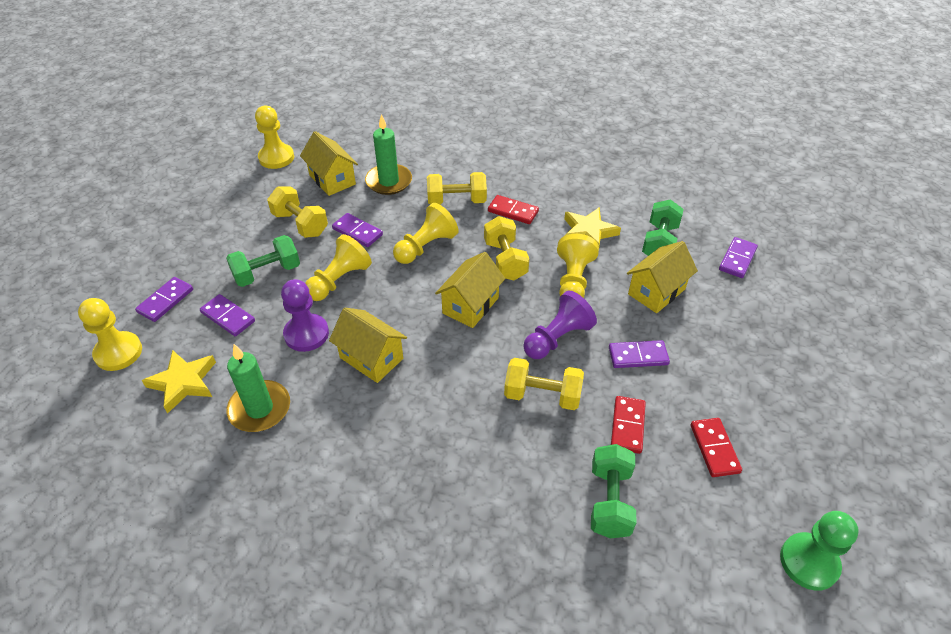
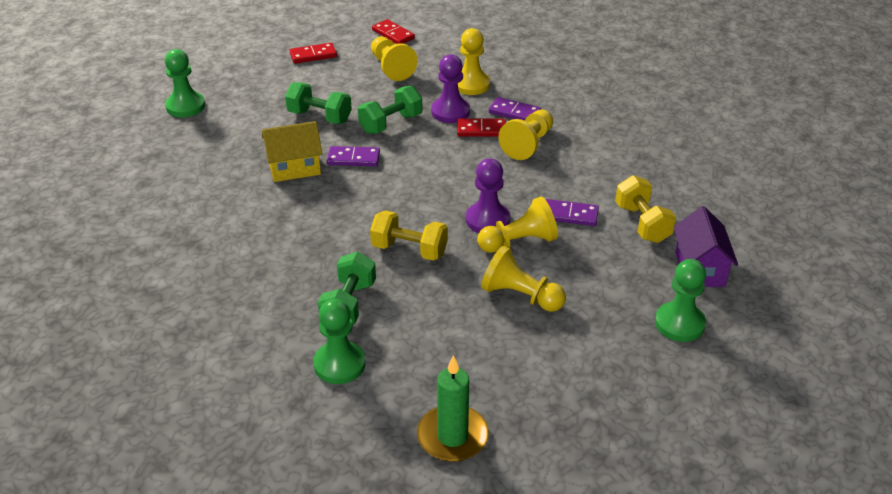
green candle: [227,344,290,432] [365,114,412,195] = 2 -> [417,355,489,462] = 1
green pawn: [780,511,859,591] = 1 -> [165,49,205,117] [313,299,366,384] [655,259,706,342] = 3
purple domino: [135,277,193,322] [200,294,255,336] [332,213,383,247] [609,340,670,368] [719,237,758,278] = 5 -> [327,146,380,166] [489,97,541,121] [546,199,599,226] = 3
purple house: none = 0 -> [674,206,738,287] = 1
yellow dumbbell: [267,186,328,238] [427,172,487,205] [484,216,529,280] [504,358,584,410] = 4 -> [370,210,448,261] [615,175,676,243] = 2
yellow house: [300,131,358,196] [329,308,407,383] [435,252,505,328] [627,241,698,313] = 4 -> [262,121,322,182] = 1
yellow star: [142,350,216,414] [564,208,621,247] = 2 -> none = 0

